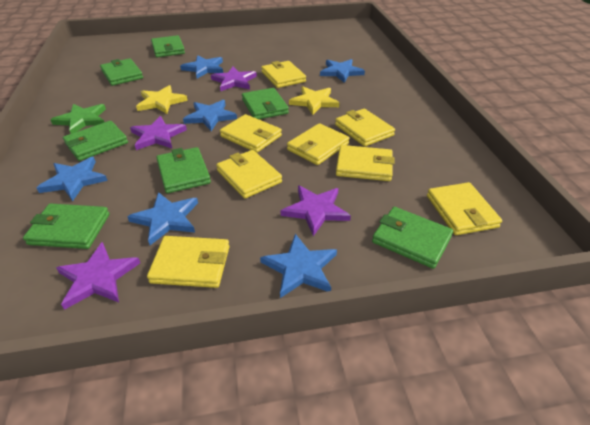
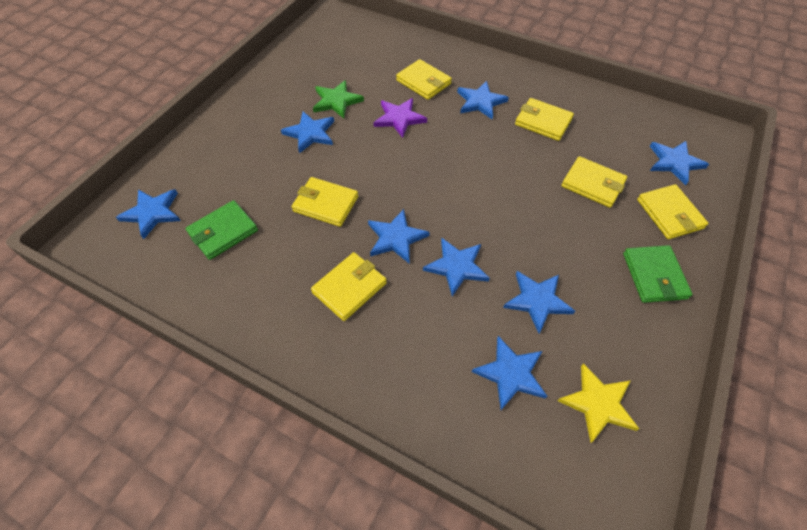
blue star: [37,157,108,201] [127,192,198,245] [180,55,223,79] [183,100,237,131] [260,234,337,298] [320,59,365,83] = 6 -> [116,189,181,239] [281,112,334,153] [368,209,430,264] [423,238,490,296] [457,81,509,119] [472,336,547,410] [503,271,575,334] [650,141,709,185] = 8
green wallet: [23,203,110,249] [63,121,128,161] [100,58,143,86] [151,35,185,57] [156,147,211,193] [242,88,289,119] [372,207,453,269] = 7 -> [186,200,258,260] [623,245,693,303] = 2
purple star: [56,242,140,310] [130,116,187,150] [211,67,257,91] [281,186,351,236] = 4 -> [373,98,427,138] = 1
yellow star: [136,85,188,114] [289,86,339,115] = 2 -> [558,363,639,442] = 1
yellow wallet: [147,236,230,288] [216,150,282,198] [220,114,282,153] [261,61,306,88] [287,123,350,165] [335,109,395,147] [336,145,395,181] [427,182,502,235] = 8 -> [292,177,358,227] [311,252,387,321] [396,59,452,100] [515,98,574,141] [562,156,627,208] [637,184,709,239] = 6

